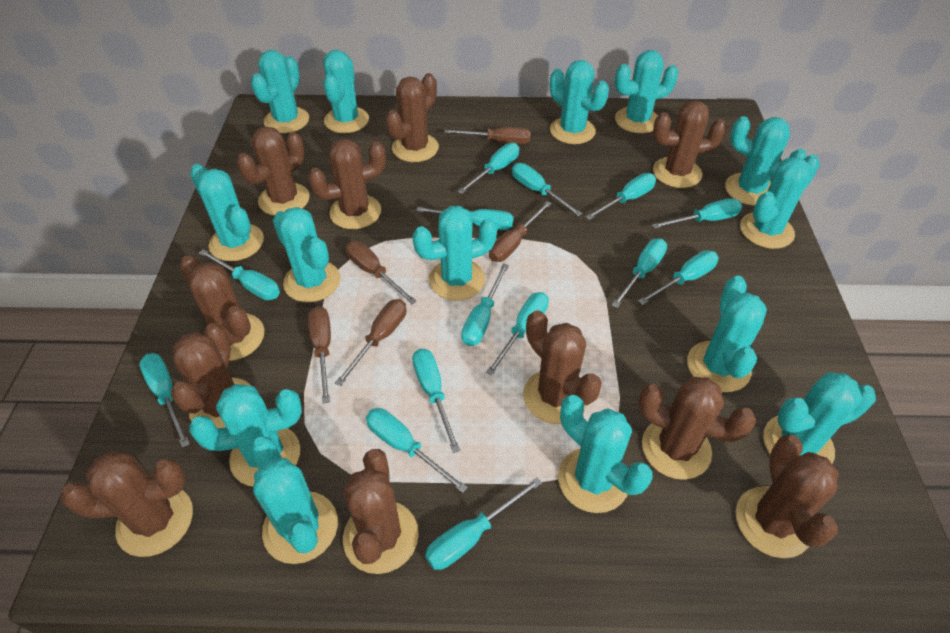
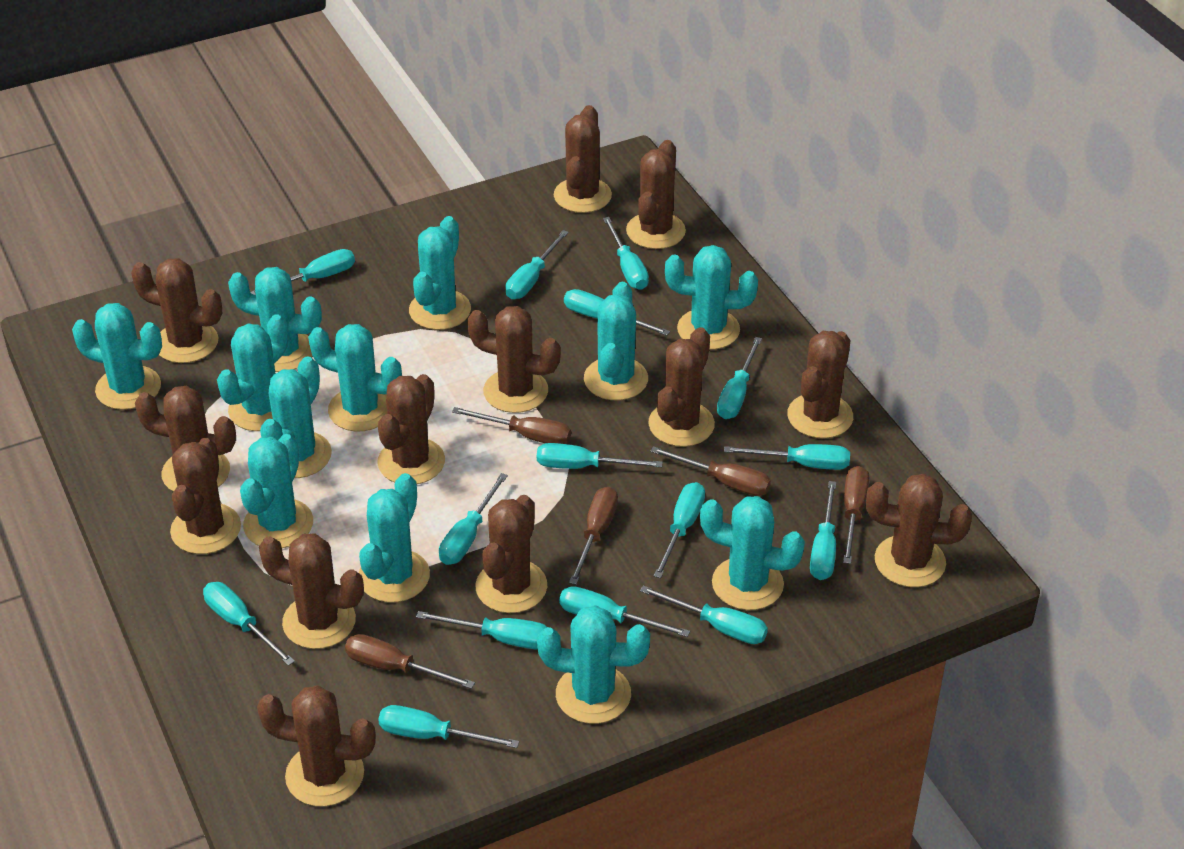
brown cactus: [60,451,193,557] [171,323,251,428] [180,255,264,361] [236,127,310,216] [308,139,386,229] [343,449,419,574] [385,73,439,162] [523,310,602,424] [638,377,756,480] [653,100,727,188] [736,435,839,558] = 11 -> [131,258,222,363] [135,386,236,492] [170,438,241,554] [257,685,376,806] [259,533,364,649] [377,374,445,484] [467,306,561,413] [475,495,547,613] [554,105,612,213] [626,140,686,249] [649,327,715,447] [787,331,853,438] [866,474,972,587] = 13
turquoise cactus: [189,384,302,487] [190,164,264,261] [250,437,338,564] [251,50,309,133] [273,207,340,302] [323,50,369,133] [412,206,497,300] [550,60,609,144] [558,395,653,513] [615,50,679,133] [687,276,767,392] [725,116,807,206] [740,154,820,249] [763,373,876,464] = 14 -> [72,303,162,410] [217,315,289,431] [228,267,322,372] [240,434,313,548] [260,357,332,478] [308,324,402,432] [359,473,430,603] [409,216,471,330] [537,605,650,724] [584,282,648,400] [665,245,758,350] [700,496,805,610] = 12
turquoise screwdriver: [139,353,190,448] [199,249,280,300] [366,408,468,493] [412,349,460,453] [416,207,514,230] [425,477,542,570] [458,143,519,194] [461,263,509,346] [486,292,549,376] [512,163,583,217] [585,173,656,220] [612,239,667,308] [638,250,719,305] [652,198,742,229] = 14 -> [203,582,295,666] [251,249,355,295] [378,705,519,748] [416,611,547,649] [439,473,508,565] [505,230,569,299] [537,443,663,469] [559,586,690,637] [564,289,670,336] [603,217,649,290] [640,585,768,644] [654,482,705,578] [717,337,762,419] [724,444,850,470] [810,481,836,580] = 15

